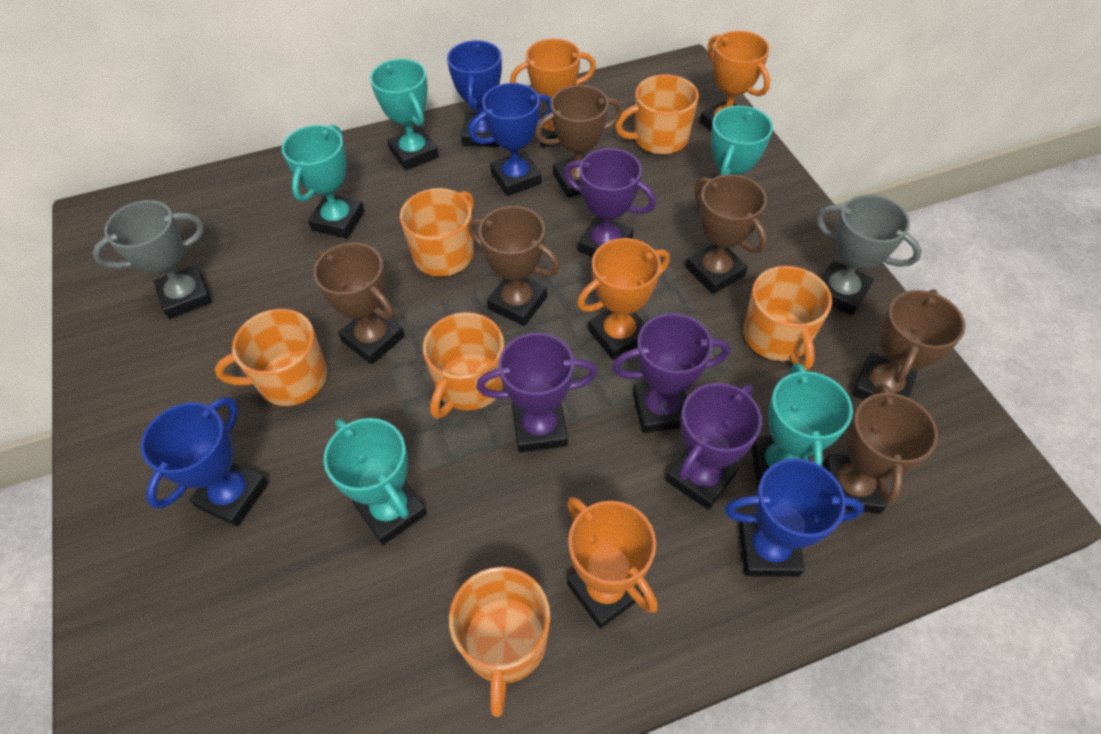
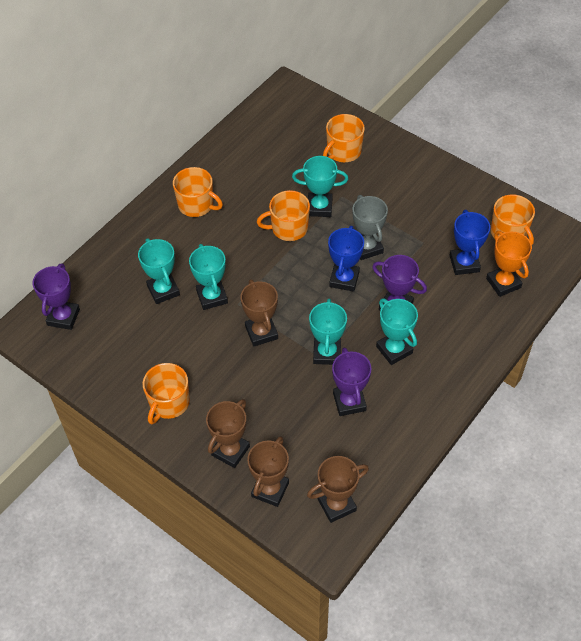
blue trophy: [140,397,268,527] [447,40,502,147] [469,83,551,196] [724,458,864,577] = 4 -> [328,226,364,292] [450,210,490,275] = 2
brown trophy: [313,243,405,364] [468,206,560,326] [535,85,622,198] [686,174,767,294] [824,384,938,514] [852,289,965,400] = 6 -> [206,399,250,468] [241,279,278,346] [247,436,289,507] [307,456,369,523] = 4
grey trophy: [92,200,212,319] [816,195,922,316] = 2 -> [352,195,388,260] = 1
orange mug: [215,309,327,406] [400,188,474,277] [423,312,504,419] [449,567,550,717] [615,75,699,155] [743,266,832,371] = 6 -> [143,363,190,425] [173,167,223,217] [257,190,310,241] [323,114,365,162] [491,194,535,245] = 5
orange trophy: [510,39,596,148] [567,497,658,629] [577,238,670,360] [700,31,770,131] = 4 -> [486,231,532,297] = 1
purple trophy: [477,333,598,453] [564,148,656,257] [612,313,730,433] [666,383,762,510] = 4 -> [32,263,80,330] [332,347,371,416] [372,255,427,310] = 3

